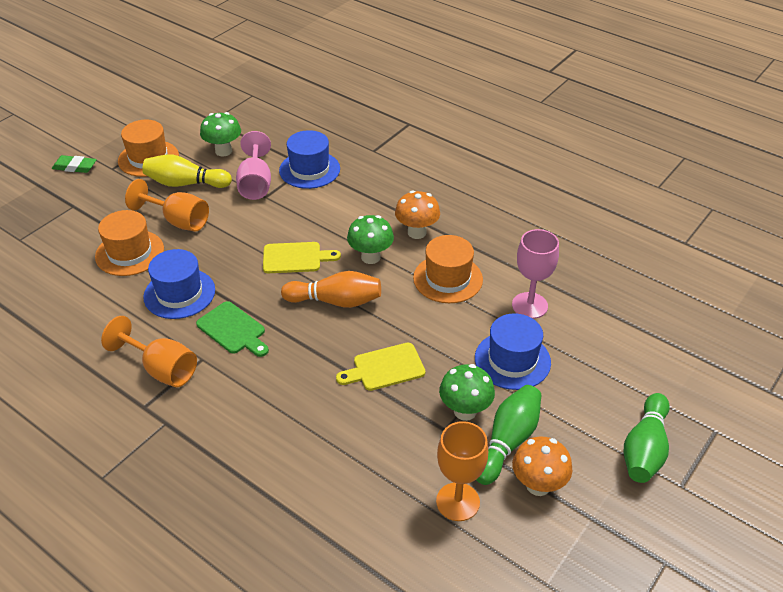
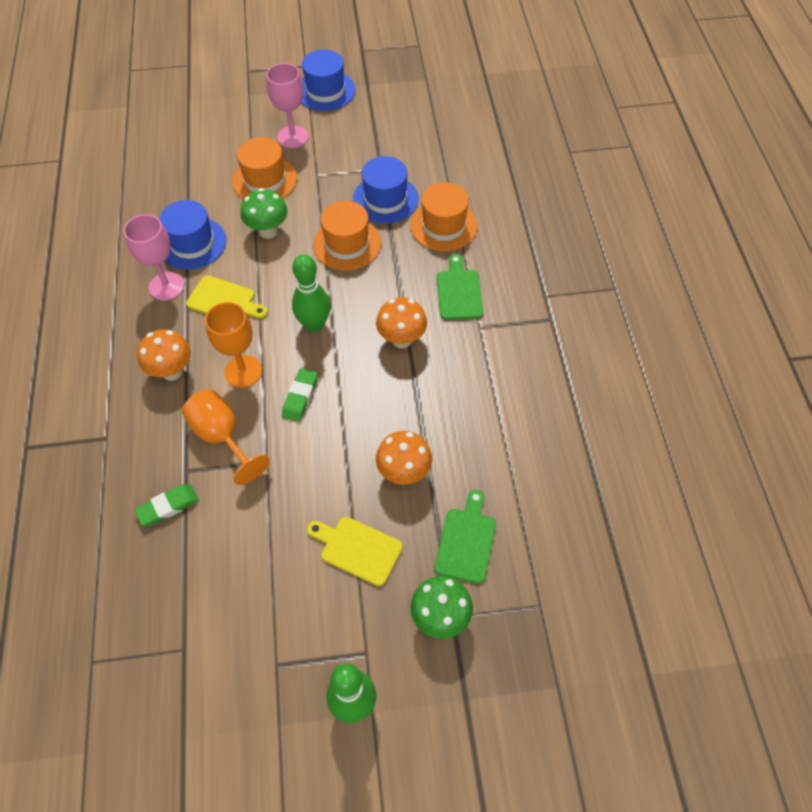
green cutting board: [196,301,269,357] = 1 -> [435,490,496,584] [437,254,483,320] = 2
green eraser: [52,155,97,173] = 1 -> [134,484,199,526] [282,368,318,422] = 2
green mushroom: [200,112,241,157] [347,215,394,264] [439,364,495,421] = 3 -> [241,188,288,239] [410,576,473,639] = 2
orange bowling pin: [281,271,381,308] = 1 -> none = 0
orange goblet: [101,316,197,387] [125,179,209,232] [436,421,488,521] = 3 -> [182,389,270,485] [205,302,262,388] = 2
orange mushroom: [395,190,440,239] [512,437,572,496] = 2 -> [137,329,191,381] [376,297,427,348] [376,431,432,485] = 3
yellow bowling pin: [142,155,232,188] = 1 -> none = 0

